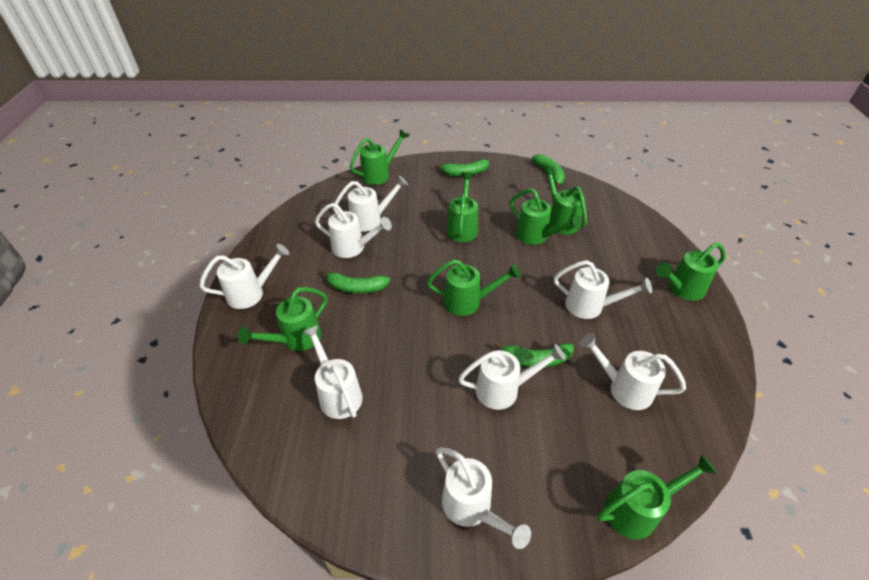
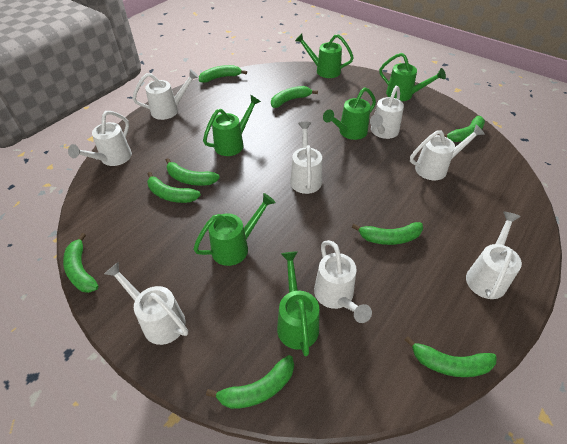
green banana: [322,269,390,293] [435,159,489,176] [494,342,574,367] [532,154,565,189] = 4 -> [63,233,99,293] [147,172,201,203] [165,158,220,186] [199,65,247,83] [206,355,294,409] [271,86,318,108] [352,222,423,245] [405,336,497,377] [444,116,485,142] = 9
green watering can: [238,287,327,351] [350,129,409,185] [427,259,521,316] [446,172,478,242] [510,188,582,245] [542,167,587,235] [597,454,717,540] [656,242,726,301] = 8 -> [193,193,276,266] [203,95,261,156] [277,251,319,356] [295,33,354,78] [323,87,376,140] [379,53,446,101] = 6

